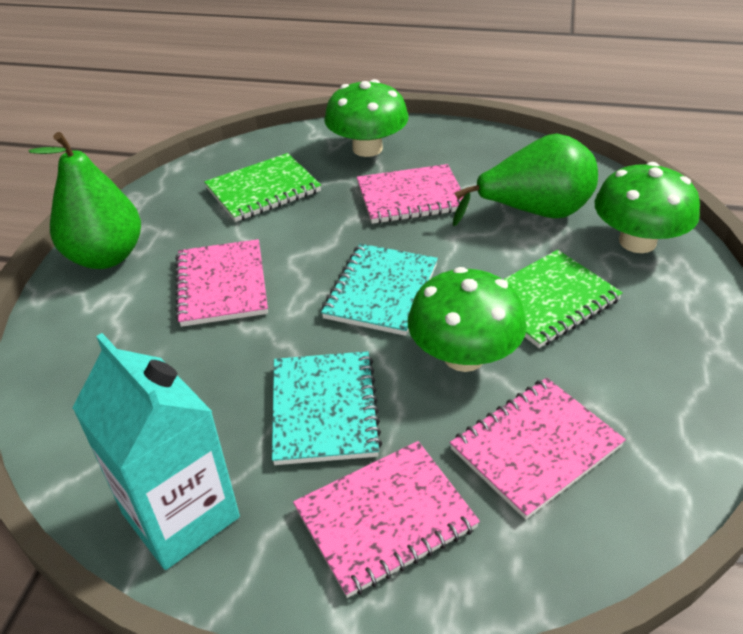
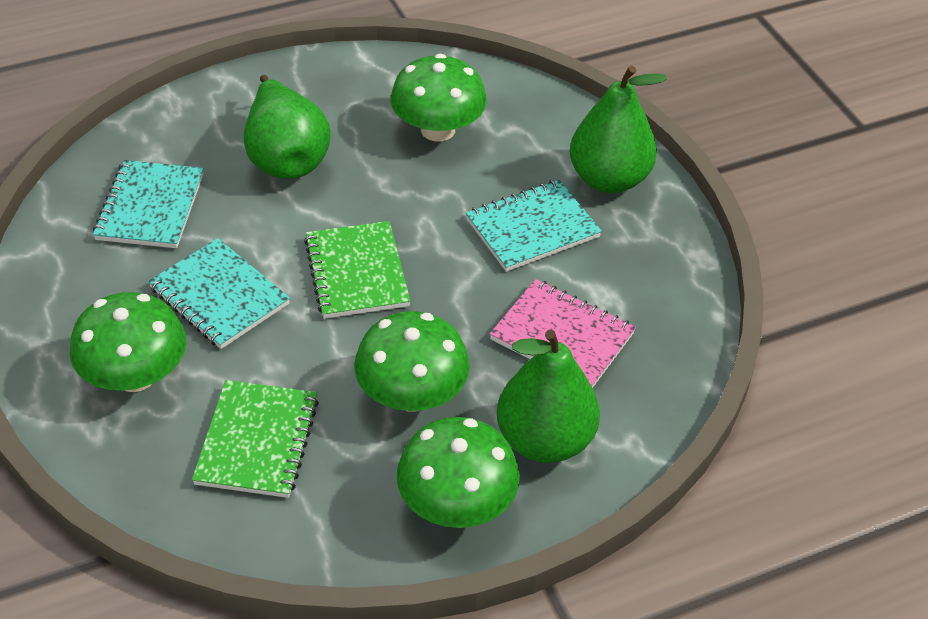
green mushroom: [324,79,409,157] [408,267,527,372] [595,162,700,253] = 3 -> [70,292,186,392] [354,311,470,412] [391,54,487,141] [396,417,520,528] = 4
green pear: [29,132,141,269] [453,134,598,226] = 2 -> [244,75,331,179] [497,330,600,463] [570,66,667,193] = 3
pink notebook: [175,239,268,327] [293,441,480,598] [357,164,469,224] [450,378,626,520] = 4 -> [490,279,636,388] = 1
turquoise carton: [72,333,240,570] = 1 -> none = 0
turquoise notebook: [272,351,382,465] [321,244,438,336] = 2 -> [93,160,204,248] [148,238,290,349] [466,180,602,272] = 3

